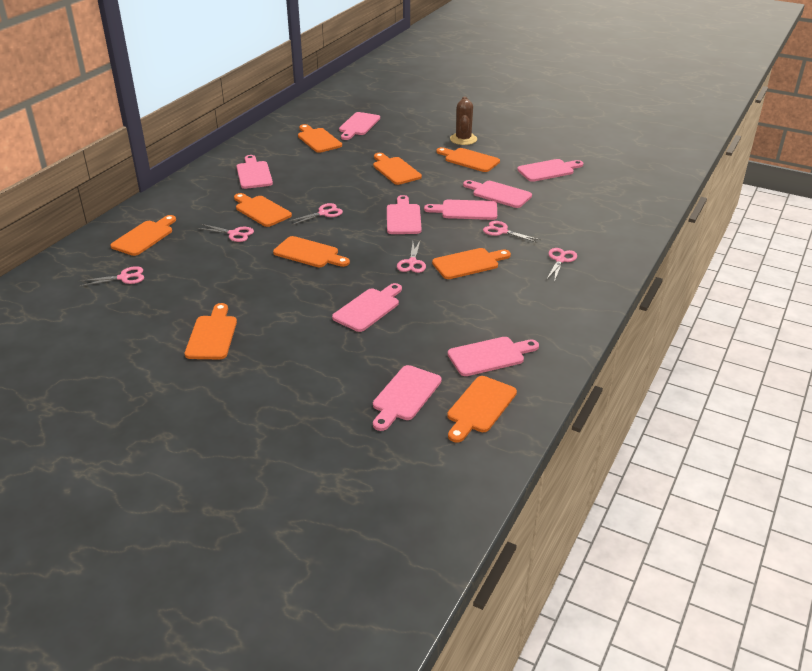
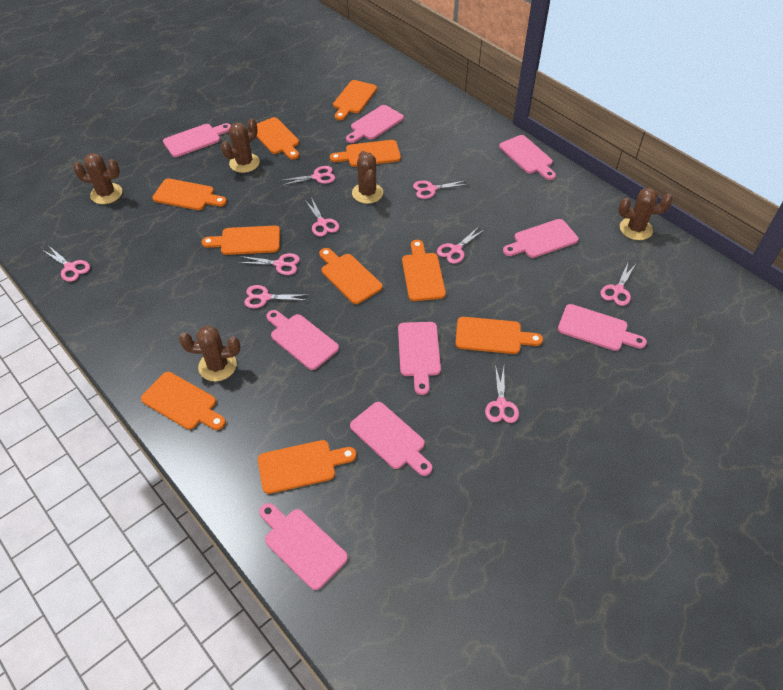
brown cactus: [450,97,477,145] = 1 -> [73,153,122,204] [179,326,240,381] [221,118,260,173] [352,151,383,204] [618,188,673,240] = 5
orange cutting board: [110,215,176,256] [185,303,237,359] [234,193,292,227] [273,236,350,267] [298,124,342,153] [373,153,422,185] [432,248,511,279] [436,147,500,172] [447,376,517,442] = 9 -> [141,372,226,430] [152,178,227,210] [201,226,280,255] [256,117,299,160] [258,440,356,494] [319,248,383,304] [330,140,401,167] [333,80,377,120] [402,240,446,301] [455,317,543,354] = 10
pink scissors: [80,266,144,286] [197,224,254,242] [288,203,343,225] [397,241,426,273] [483,221,540,243] [547,248,577,282] = 6 -> [42,245,90,282] [238,253,300,275] [244,285,308,308] [279,166,335,186] [304,197,339,237] [413,180,469,199] [437,228,485,264] [485,365,519,423] [600,263,636,306] = 9

